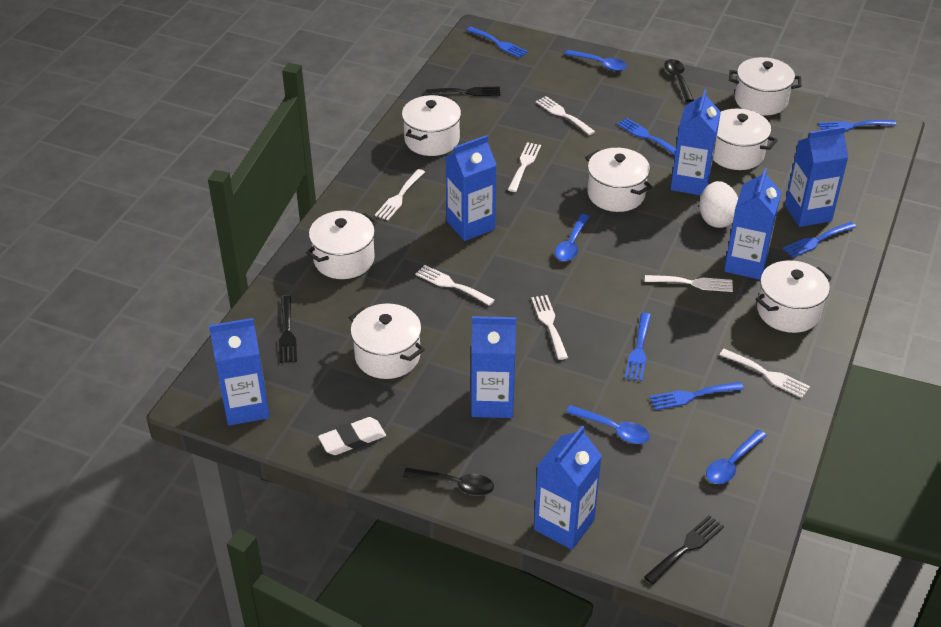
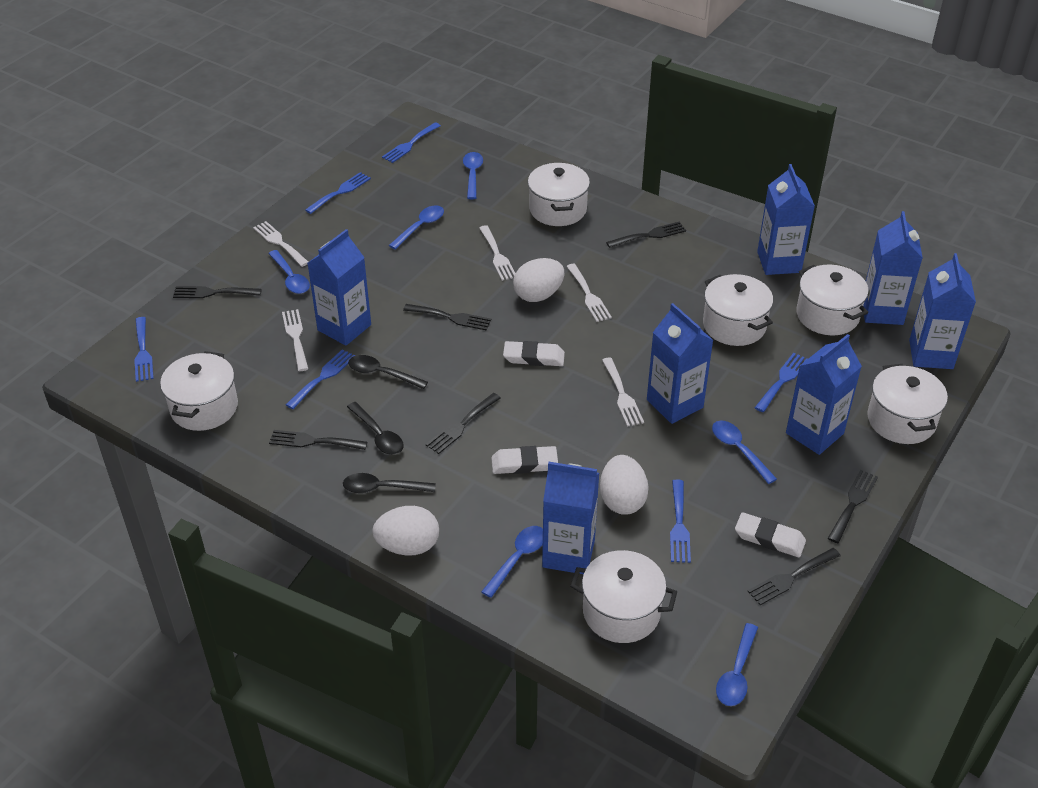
black fork: [279,296,297,363] [426,86,500,96] [644,515,724,584] = 3 -> [173,286,262,298] [269,430,367,450] [403,304,491,331] [425,393,501,454] [606,222,686,248] [748,548,841,605] [828,470,878,543] = 7
black spoon: [403,468,494,496] [664,59,694,102] = 2 -> [343,473,436,494] [347,402,404,455] [348,355,428,389] = 3
blue spoon: [555,214,589,261] [565,50,627,71] [566,405,650,444] [706,430,767,484] = 4 -> [268,250,310,294] [389,205,444,250] [463,152,483,199] [481,526,543,598] [712,421,777,484] [716,623,758,706] = 6
white egg: [699,181,738,228] = 1 -> [372,506,439,556] [513,258,564,302] [600,455,649,515] = 3
white eraser: [318,417,386,455] = 1 -> [491,446,558,474] [503,341,565,366] [735,512,806,557] = 3
white fork: [375,169,425,220] [415,265,495,306] [508,142,541,192] [531,295,568,360] [536,96,595,135] [645,275,733,292] [720,349,810,398] = 7 -> [253,221,308,267] [282,309,308,371] [479,225,516,281] [566,264,612,322] [602,357,644,426] = 5
white pot: [306,210,378,279] [349,303,425,379] [402,95,461,156] [585,148,652,212] [713,109,778,170] [729,57,801,115] [755,260,832,333] = 7 -> [160,351,238,431] [528,163,590,226] [570,550,677,643] [703,274,773,346] [796,265,868,335] [867,364,948,444] = 6

